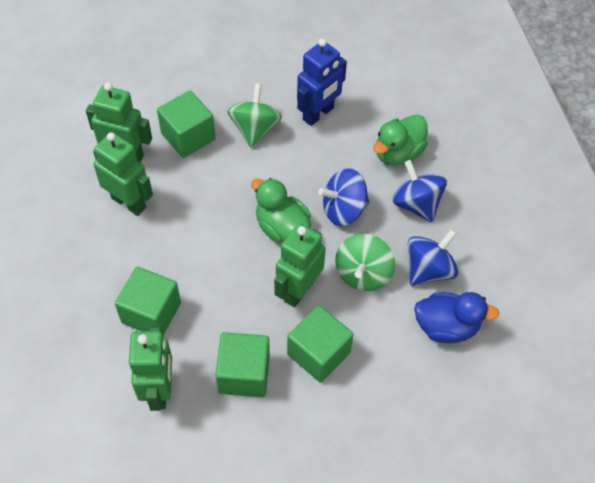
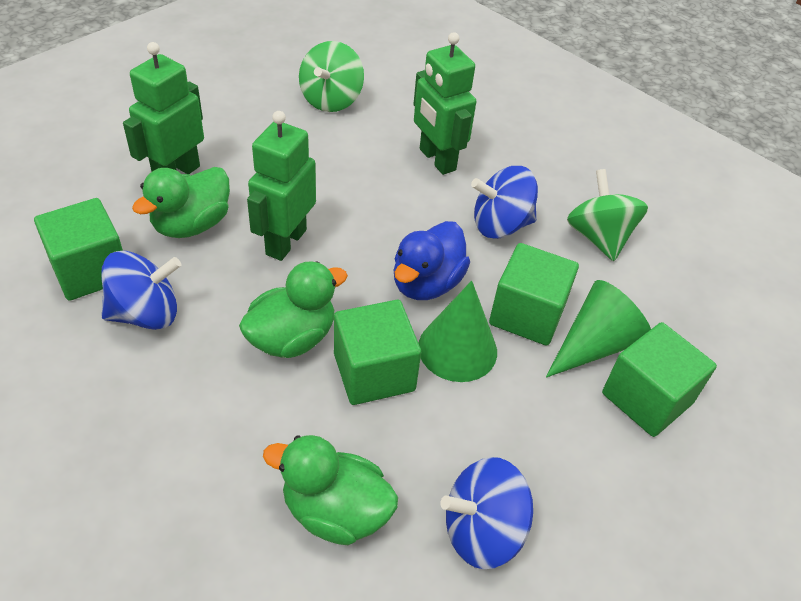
blue robot: [297,38,347,126] = 1 -> none = 0
green cone: none = 0 -> [419,280,497,382] [546,280,651,378] = 2
green duck: [251,178,311,242] [373,115,428,165] = 2 -> [132,167,230,238] [239,261,348,358] [263,435,398,545] = 3
green robot: [86,83,152,163] [93,132,153,216] [129,327,172,411] [274,223,326,307] = 4 -> [123,42,204,174] [247,111,316,261] [414,32,476,175] = 3

